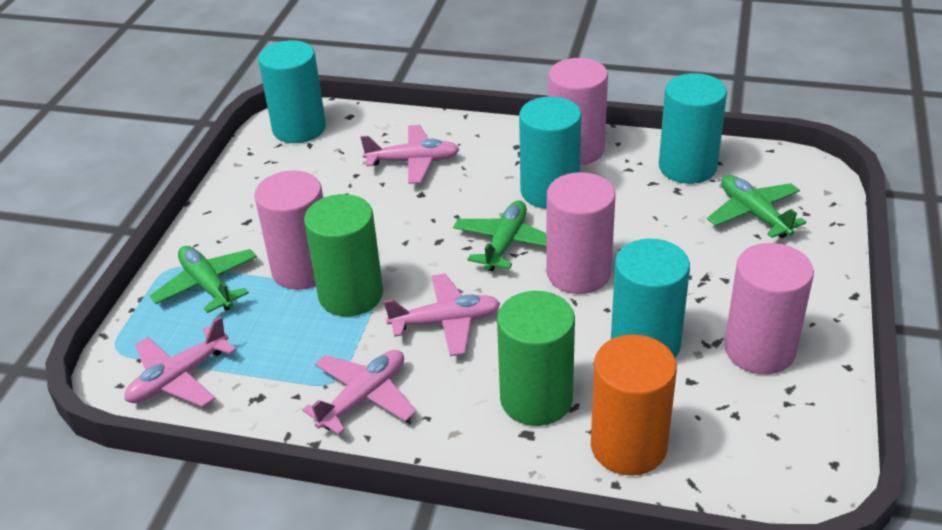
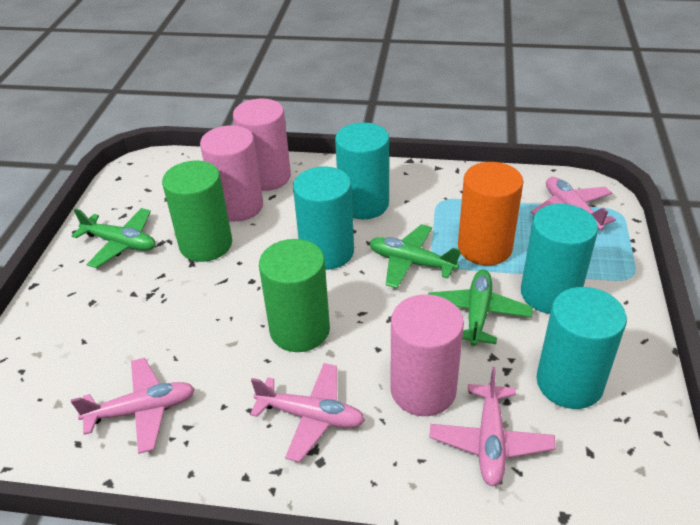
pink cylinder: [254,170,323,290] [546,172,616,294] [549,58,608,165] [724,243,814,374] = 4 -> [200,125,263,222] [233,98,291,191] [390,294,464,416] = 3

